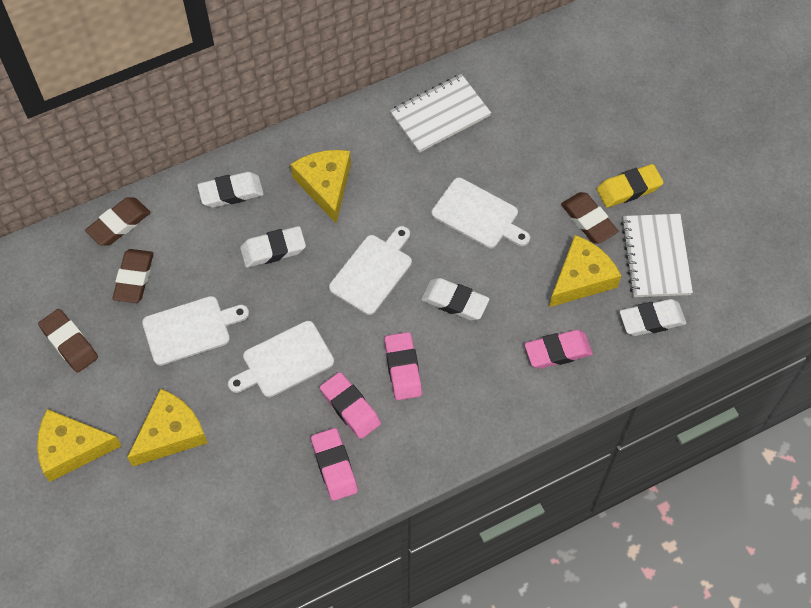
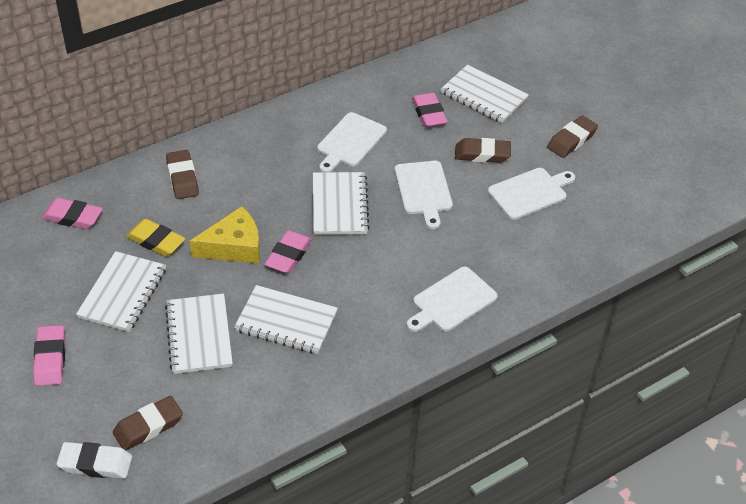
white eraser: [197,172,264,208] [240,226,306,268] [421,278,490,320] [620,299,686,336] = 4 -> [57,442,132,479] = 1
white notebook: [390,74,491,153] [621,214,693,297] = 2 -> [76,251,166,332] [165,294,233,374] [234,285,338,354] [313,172,370,235] [441,65,529,123] = 5
yellow cheese: [37,409,121,482] [127,389,208,467] [290,150,351,223] [549,235,621,307] = 4 -> [190,206,260,263] = 1

